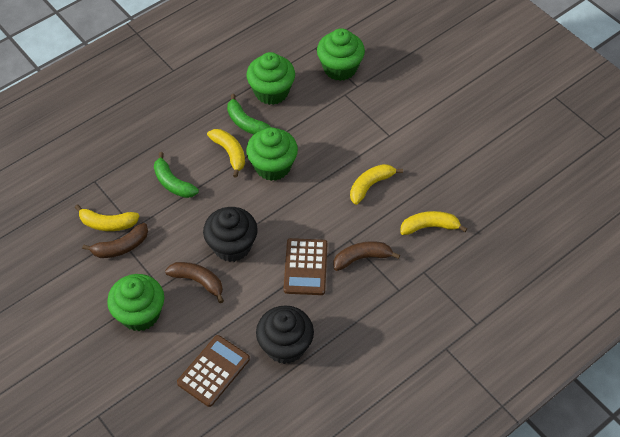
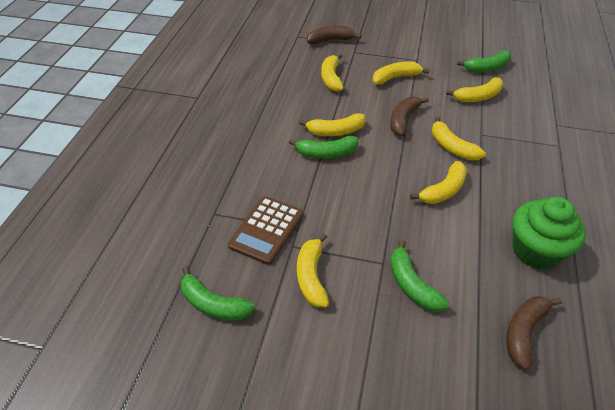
black cupcake: [203,207,258,262] [256,305,314,364] = 2 -> none = 0
brown calculator: [177,335,250,407] [284,238,327,295] = 2 -> [228,196,303,265] = 1
green banana: [154,152,199,198] [227,94,271,134] = 2 -> [181,266,255,320] [289,136,359,159] [390,239,450,312] [457,50,511,73] = 4
green cupcake: [107,274,164,331] [246,52,295,105] [246,127,298,181] [317,28,365,81] = 4 -> [513,197,586,269] = 1
yellow banana: [75,204,139,231] [207,129,245,178] [350,164,403,205] [400,211,467,235] = 4 -> [297,233,329,307] [299,113,366,136] [321,53,344,92] [373,61,430,85] [410,161,467,204] [432,116,486,161] [446,78,503,102] = 7

